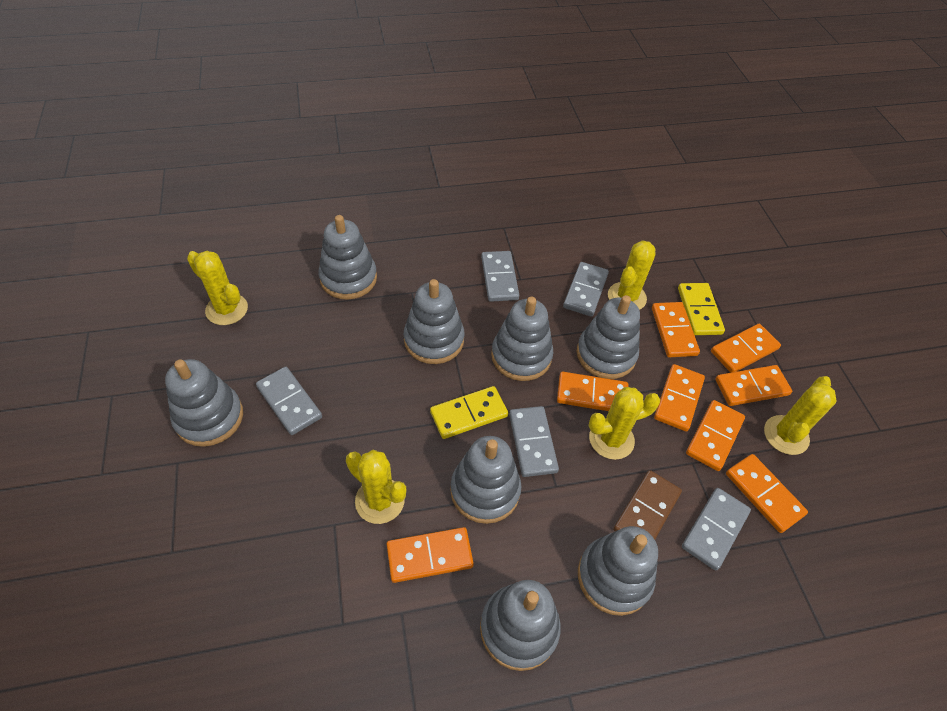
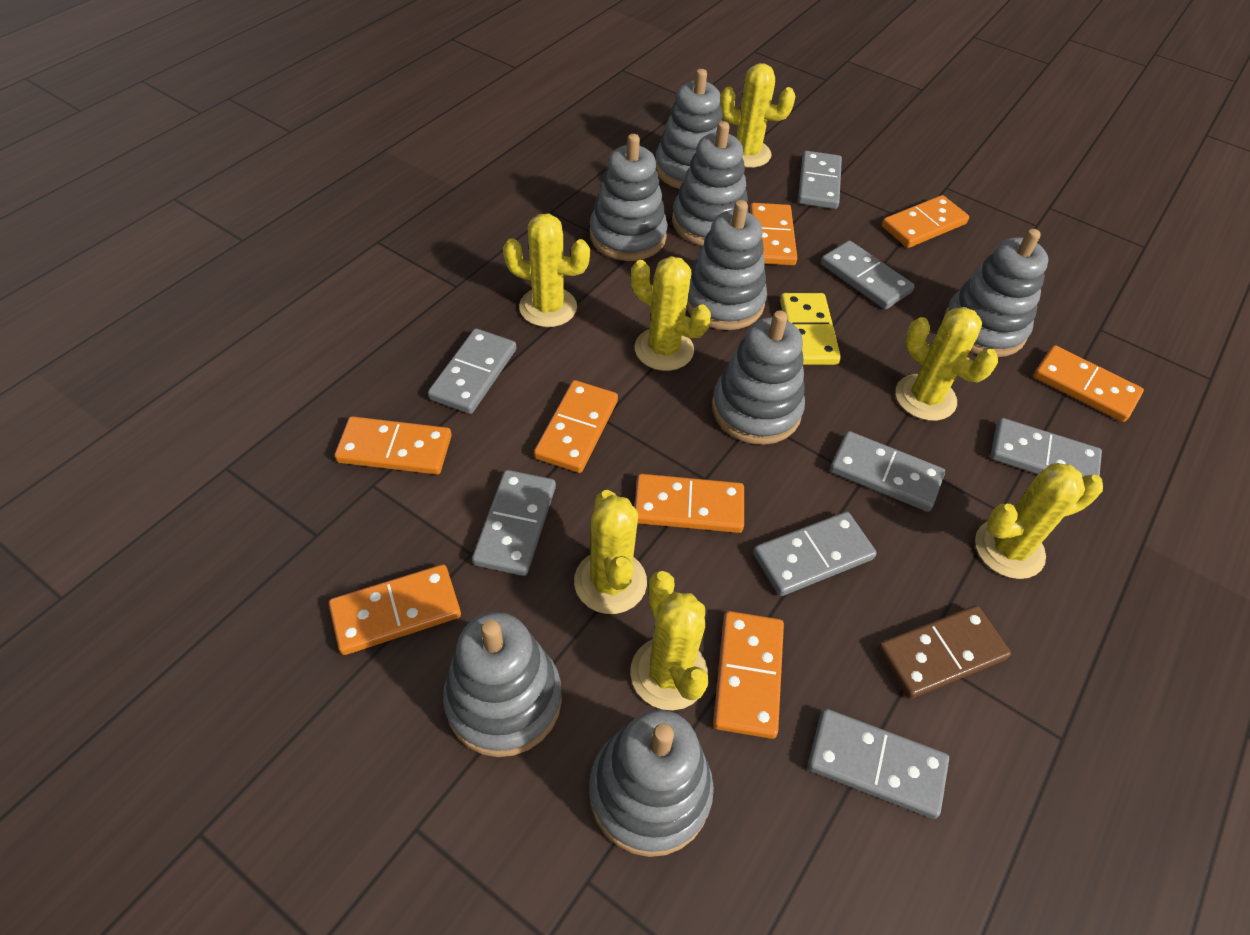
grey domino: [256,367,322,435] [481,251,519,302] [509,406,559,477] [563,262,609,317] [682,488,751,571] = 5 -> [428,328,516,414] [472,470,556,576] [753,512,877,596] [798,151,842,209] [807,709,949,819] [821,240,915,310] [830,431,945,512] [990,418,1102,477] = 8
yellow cactus: [187,251,248,325] [346,450,406,524] [588,387,660,460] [608,240,656,310] [764,376,837,455] = 5 -> [503,214,590,327] [574,490,647,614] [630,571,709,710] [631,256,711,371] [719,63,796,168] [896,307,998,421] [975,463,1103,579] = 7
yellow domino: [430,386,508,439] [678,283,725,335] = 2 -> [780,293,841,365] = 1

